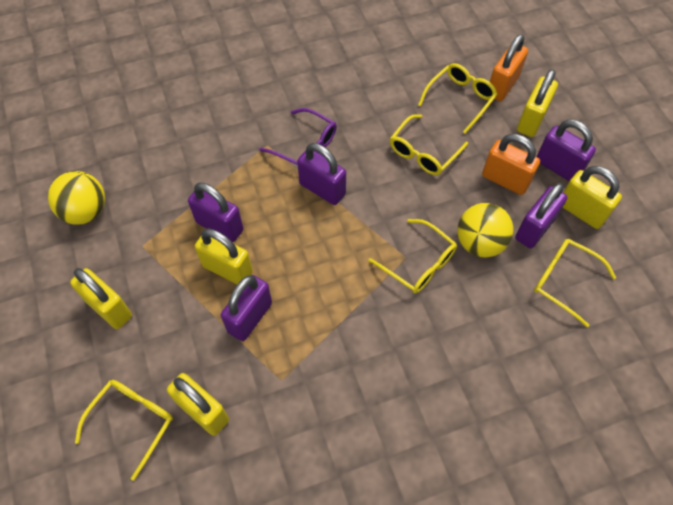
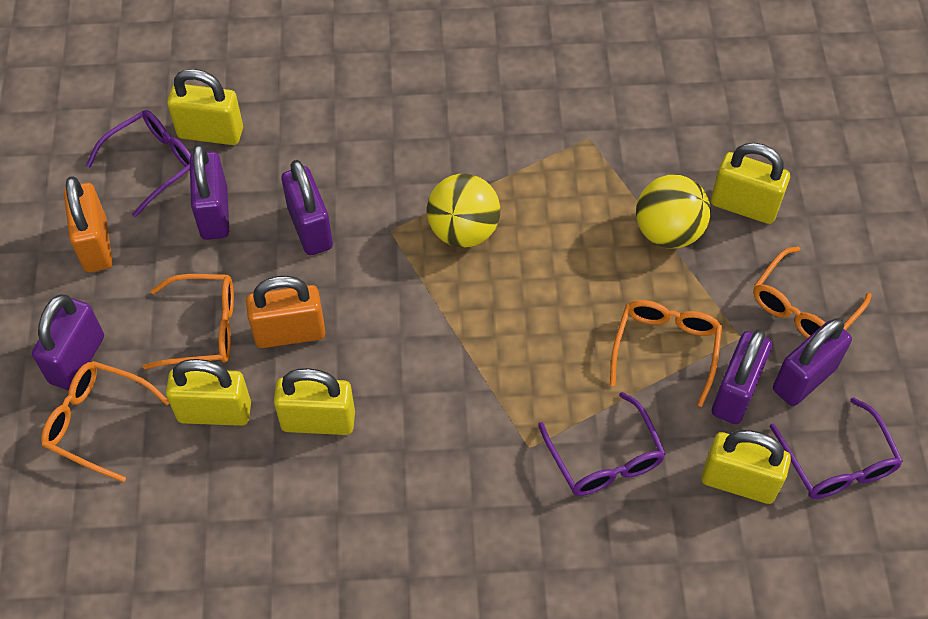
orange glasses: none = 0 -> [41,361,169,482] [143,274,234,369] [610,300,722,407] [753,246,871,338] = 4
purple glasses: [259,108,337,165] = 1 -> [86,110,191,217] [538,392,666,496] [769,397,903,499] = 3
yellow glasses: [75,380,173,481] [368,219,457,294] [390,114,468,175] [418,63,498,134] [534,239,616,327] = 5 -> none = 0

